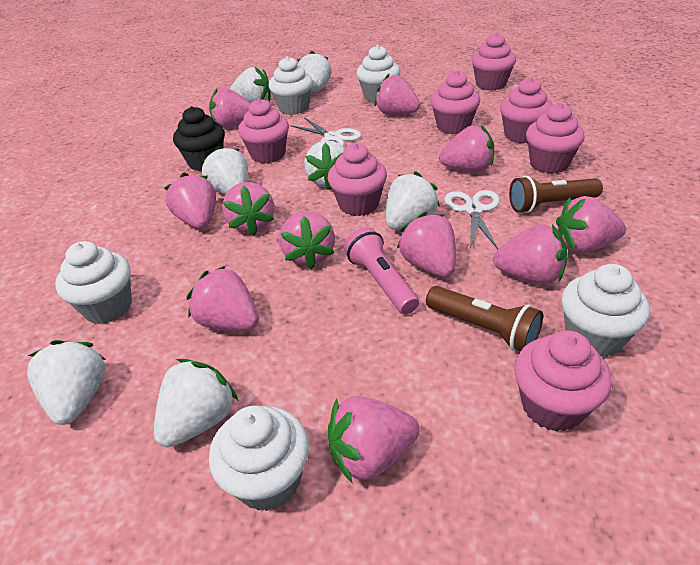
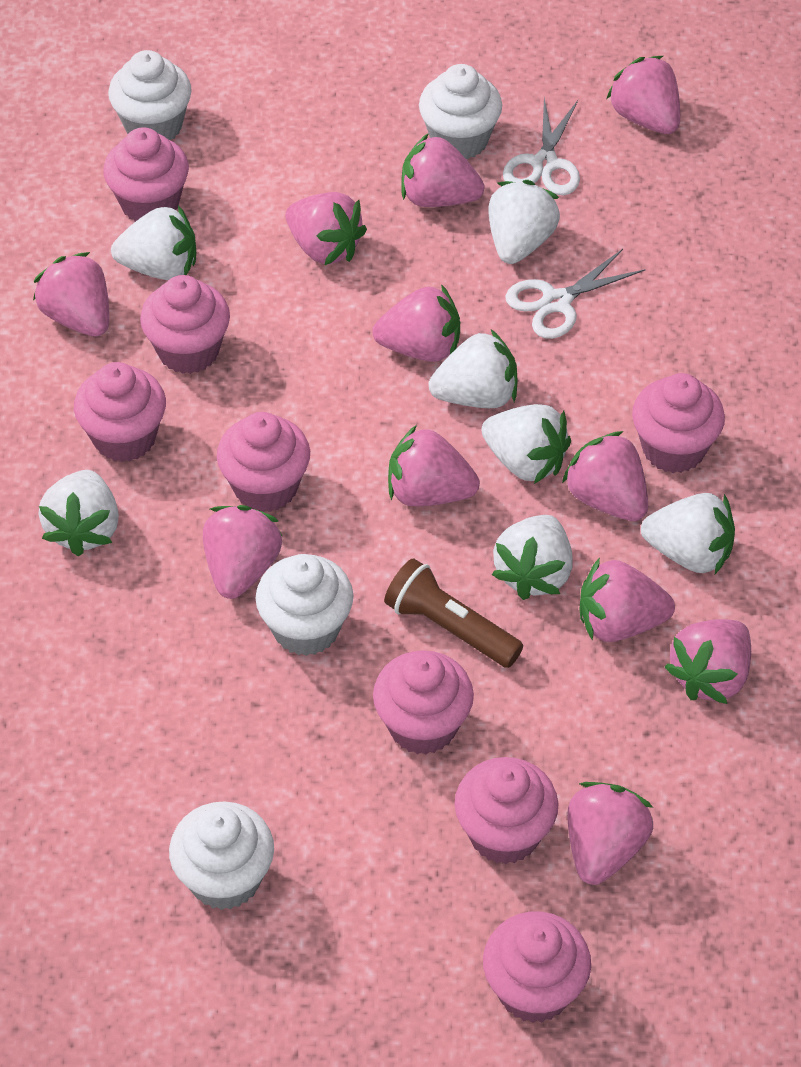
black cupcake: [173,106,225,171] = 1 -> none = 0
brown flashlight: [426,286,543,351] [509,176,603,213] = 2 -> [384,558,523,668] = 1
pink cupcake: [238,99,289,163] [328,143,387,216] [430,71,480,134] [471,32,516,91] [500,77,553,143] [514,330,612,432] [526,103,585,173] = 7 -> [74,362,166,462] [104,127,189,222] [140,275,230,374] [217,412,310,512] [373,650,474,754] [454,757,559,864] [483,912,591,1023] [632,373,725,473] = 8
pink flashlight: [344,227,419,314] = 1 -> none = 0
white cupcake: [55,241,132,324] [209,406,309,511] [269,56,313,115] [356,45,400,103] [561,264,650,357] = 5 -> [108,50,192,140] [169,802,274,910] [256,554,354,656] [419,64,502,159] = 4

